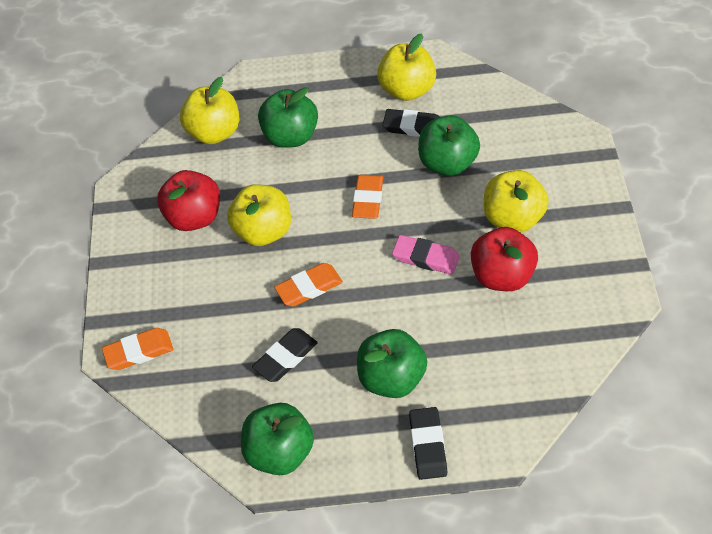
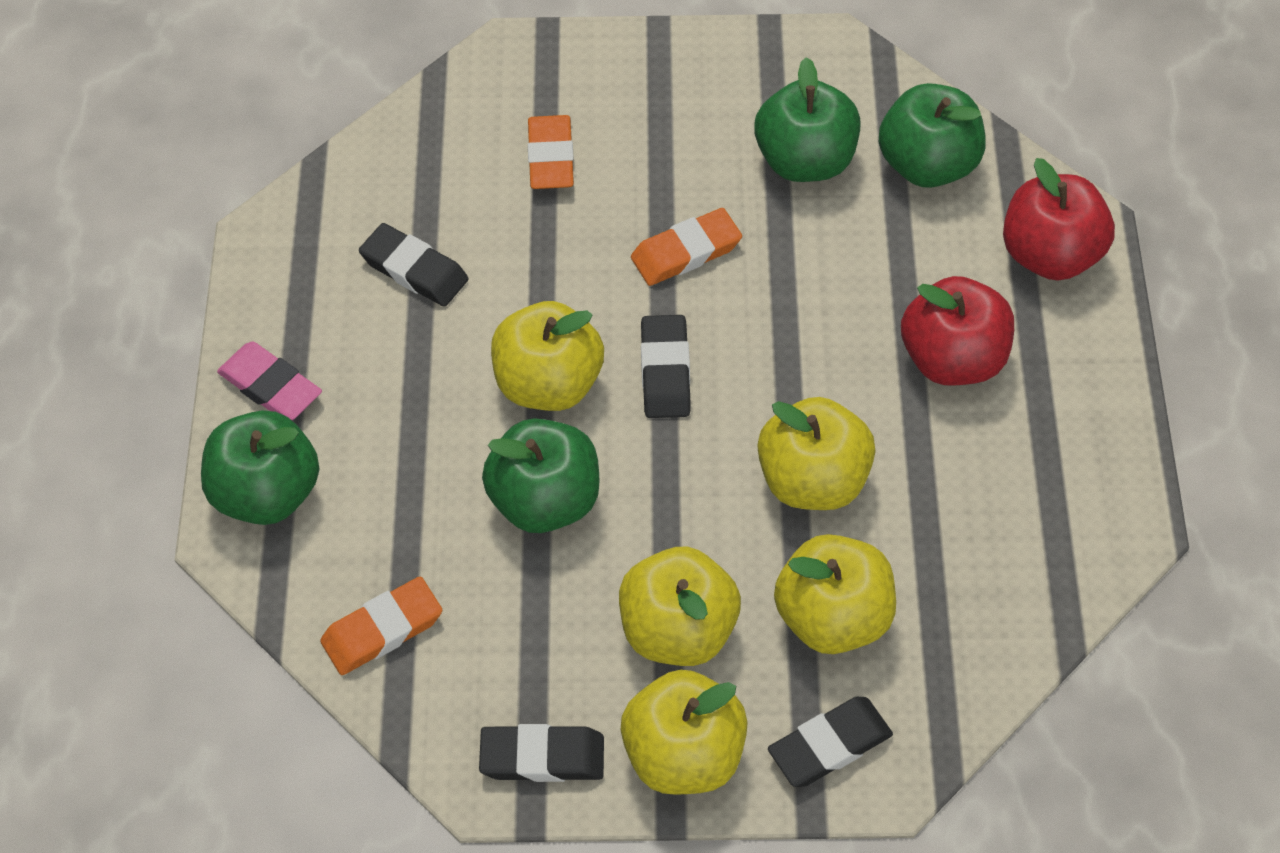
black eraser: [252,328,318,382] [383,109,439,137] [409,407,447,480] = 3 -> [359,223,469,307] [479,724,604,782] [641,315,691,418] [768,697,893,787] = 4
yellow apple: [180,77,239,144] [227,184,291,246] [377,34,436,101] [484,170,549,233] = 4 -> [491,301,604,411] [619,547,741,666] [621,670,748,795] [758,397,876,510] [774,534,896,654] = 5

